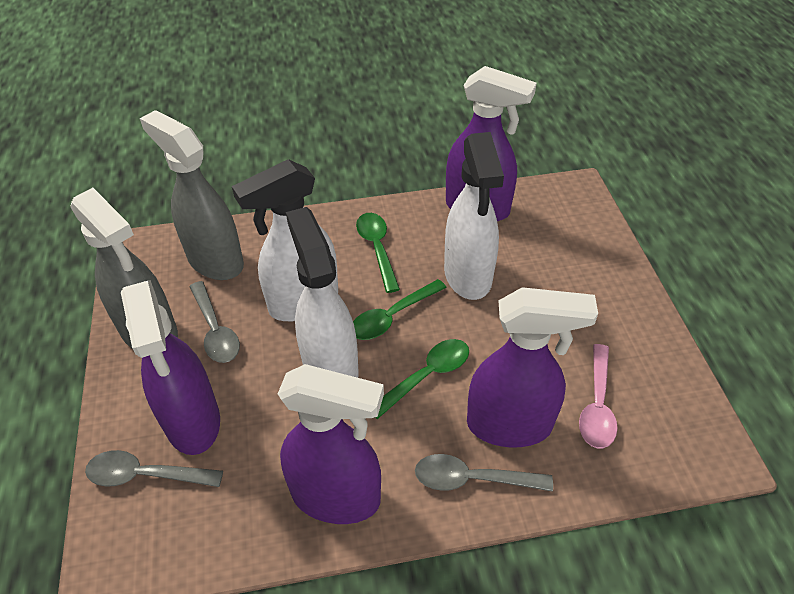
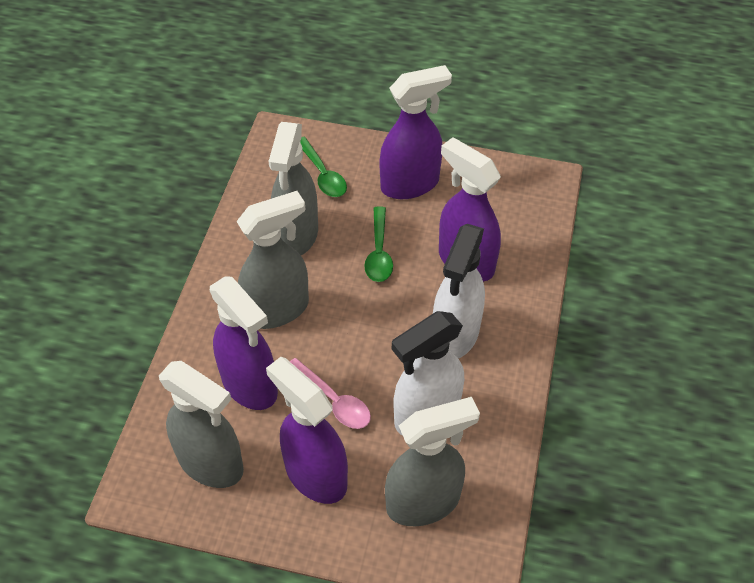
green spoon: [353,279,447,340] [356,213,400,293] [375,339,469,419] = 3 -> [300,137,347,197] [364,206,393,282] = 2
grey spoon: [85,450,223,487] [189,281,240,363] [415,454,553,492] = 3 -> none = 0
grey spray bottle: [70,188,178,348] [140,110,244,280] = 2 -> [159,361,244,488] [236,191,309,329] [268,122,318,255] [385,397,480,526] = 4
white spray bottle: [232,159,338,321] [286,207,359,378] [444,132,504,300] = 3 -> [392,311,464,435] [433,224,485,358] = 2

